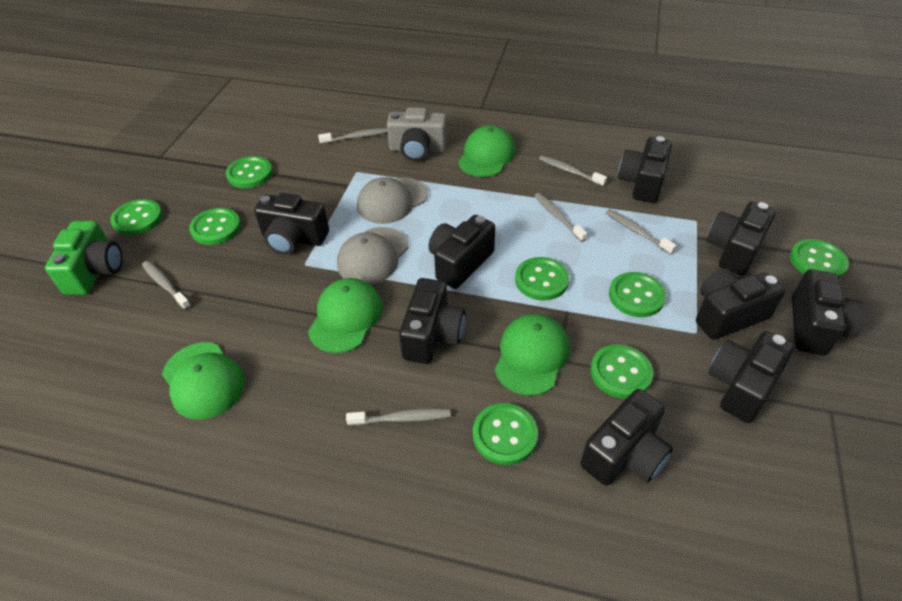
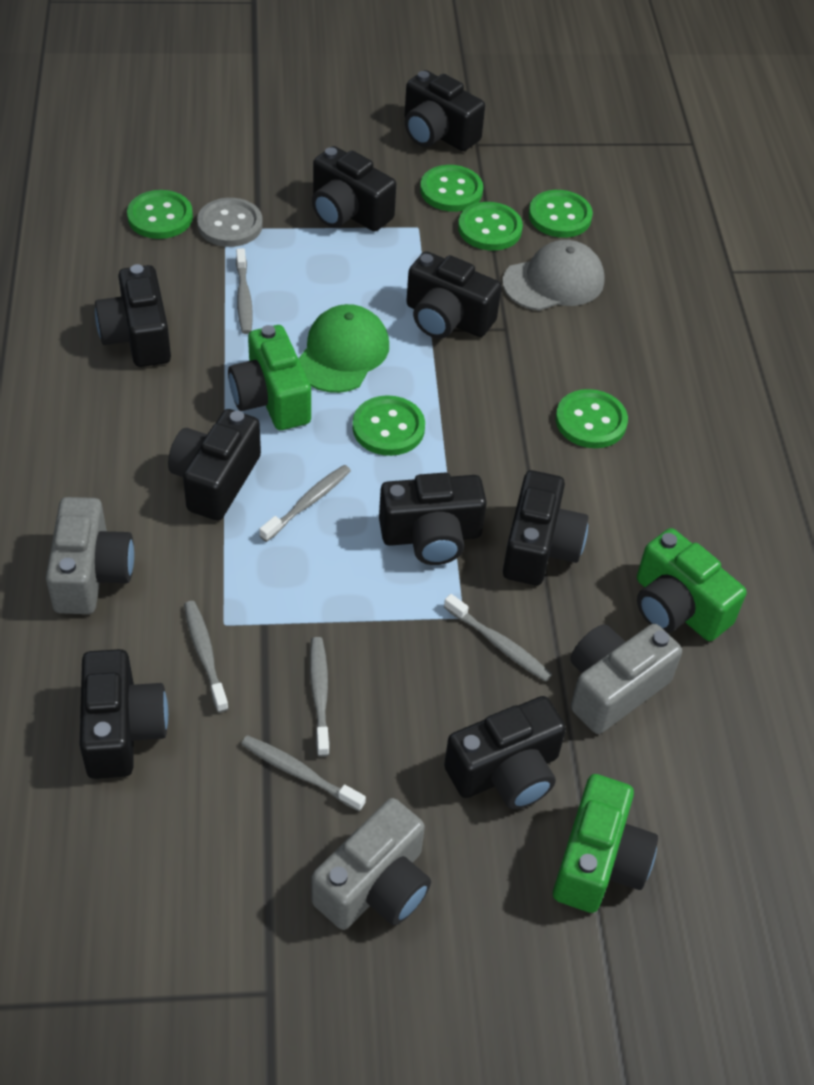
green button: [110,199,163,235] [189,208,241,245] [226,156,273,188] [473,403,538,465] [515,257,569,300] [590,344,653,399] [609,272,666,317] [790,239,849,278] = 8 -> [127,190,193,239] [353,395,425,456] [420,165,483,212] [458,202,523,251] [529,190,593,238] [556,389,628,448] = 6
green camera: [45,221,123,295] = 1 -> [228,325,311,430] [553,774,658,913] [637,528,746,641] = 3
green cap: [162,342,245,420] [308,278,383,353] [458,125,516,177] [495,314,570,396] = 4 -> [298,304,389,393] = 1
grey button: none = 0 -> [197,198,263,247] = 1
grey camera: [387,107,447,161] = 1 -> [46,497,134,614] [312,798,431,930] [570,624,682,734] = 3
grey cap: [337,227,409,284] [357,177,428,224] = 2 -> [502,240,605,311] = 1

